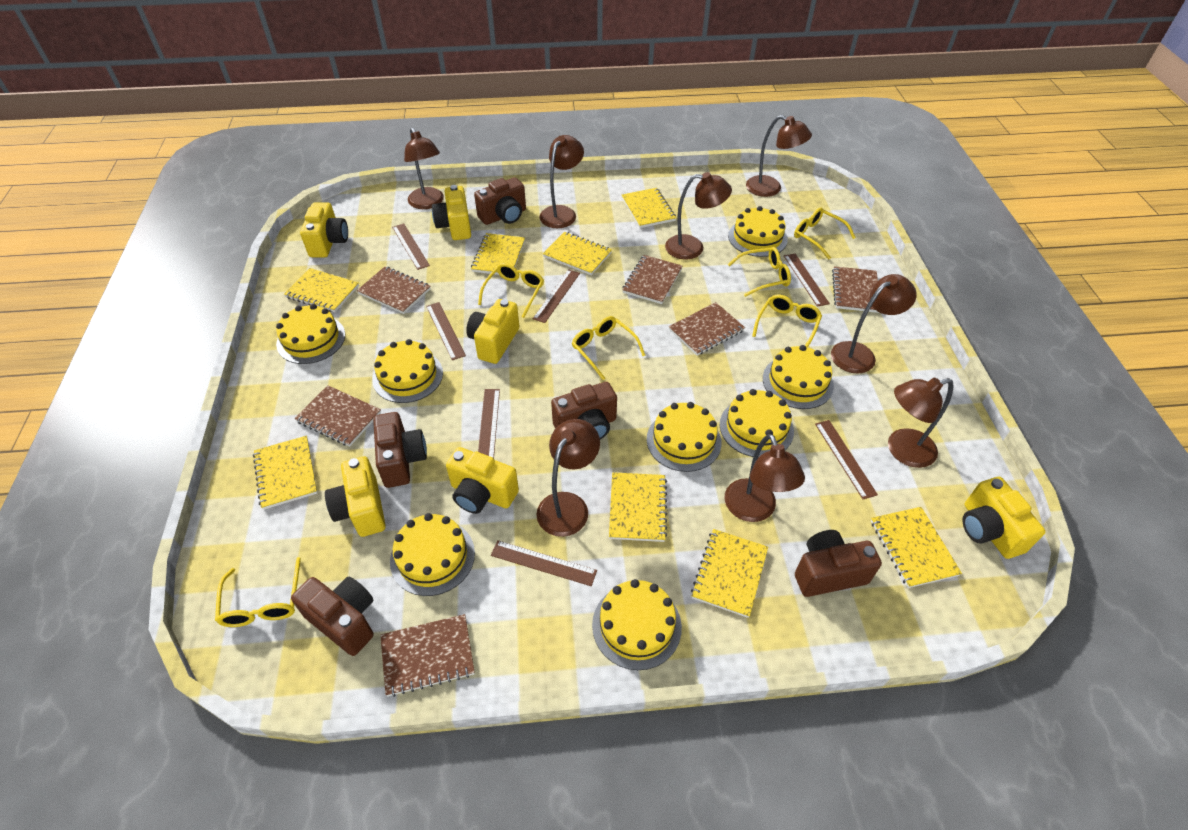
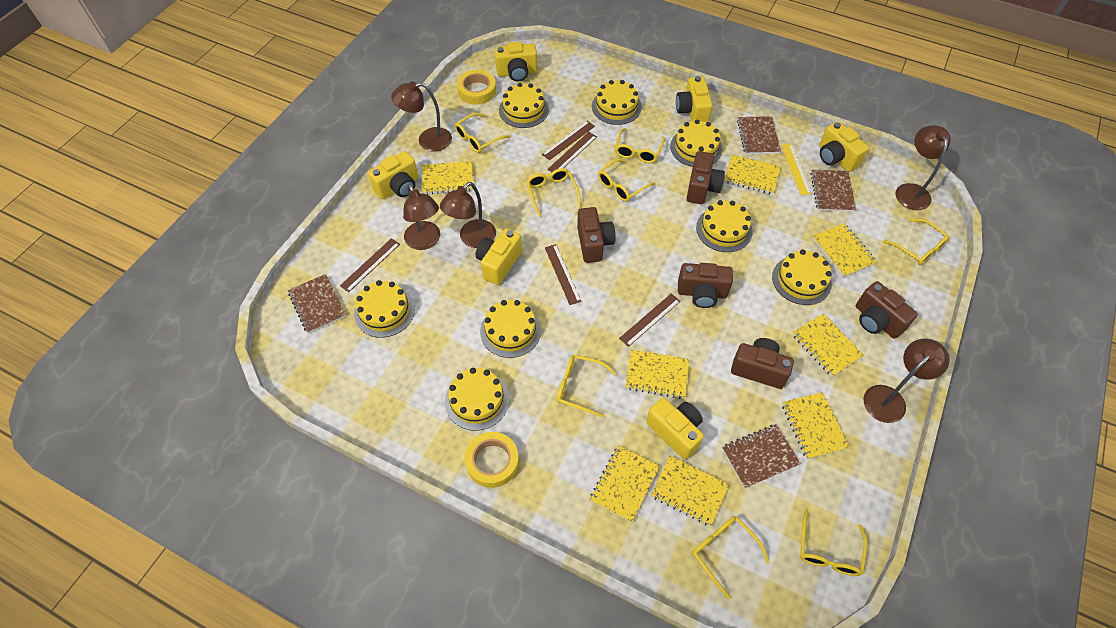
brown lamp: [404,128,444,209] [536,419,600,537] [539,135,584,228] [665,172,732,260] [725,434,805,522] [746,115,812,197] [831,274,917,373] [888,378,954,468] = 8 -> [391,81,452,152] [403,184,440,250] [440,182,496,248] [864,338,950,423] [895,126,951,210] = 5
brown notebook: [294,385,381,447] [357,266,431,314] [380,614,475,697] [622,255,682,304] [669,302,745,356] [832,266,879,313] = 6 -> [288,274,346,333] [722,424,801,489] [737,116,781,154] [811,170,856,212] = 4
brown ruler: [392,223,430,270] [426,302,466,360] [478,389,500,458] [491,540,597,586] [533,269,580,323] [784,253,830,307] [815,420,878,499] = 7 -> [340,238,400,292] [542,121,595,160] [545,244,582,305] [547,132,597,172] [619,294,680,347] = 5
yellow glasses: [215,557,301,627] [478,263,544,318] [572,316,645,380] [728,247,791,297] [752,295,822,348] [794,208,856,259] = 6 -> [454,113,510,153] [526,168,581,217] [557,355,617,418] [598,158,655,202] [615,128,665,163] [692,516,770,599] [800,509,867,576] [883,219,950,265] = 8
yellow ruler: none = 0 -> [781,144,812,195] = 1
yellow tape: none = 0 -> [457,70,496,104] [465,432,519,488] = 2

